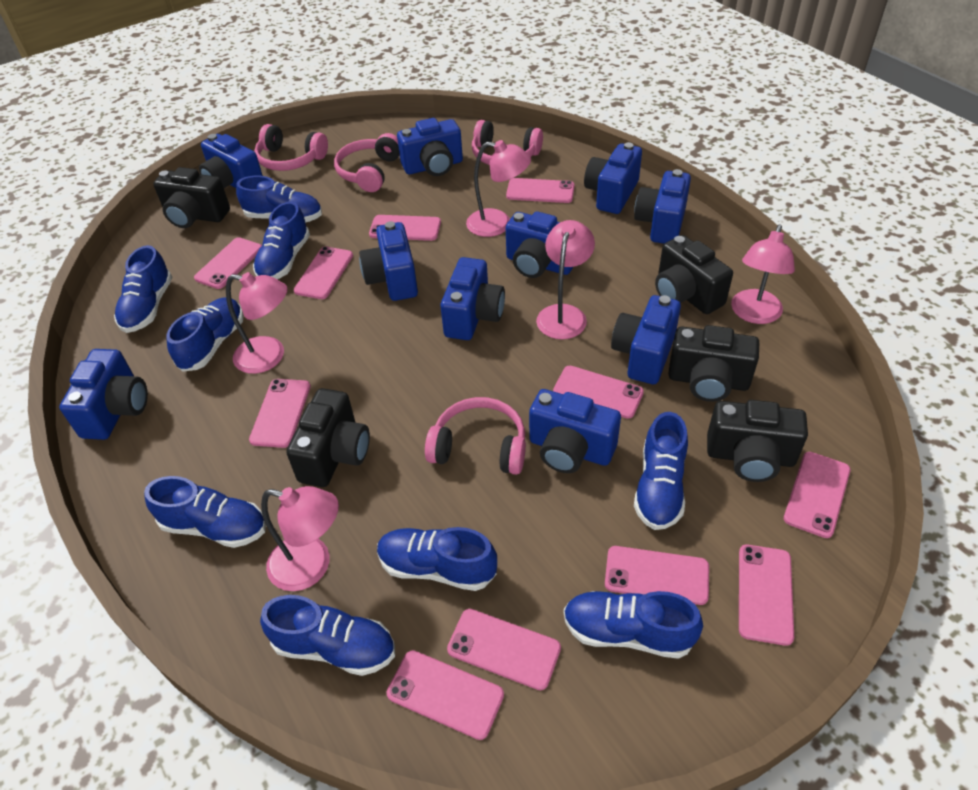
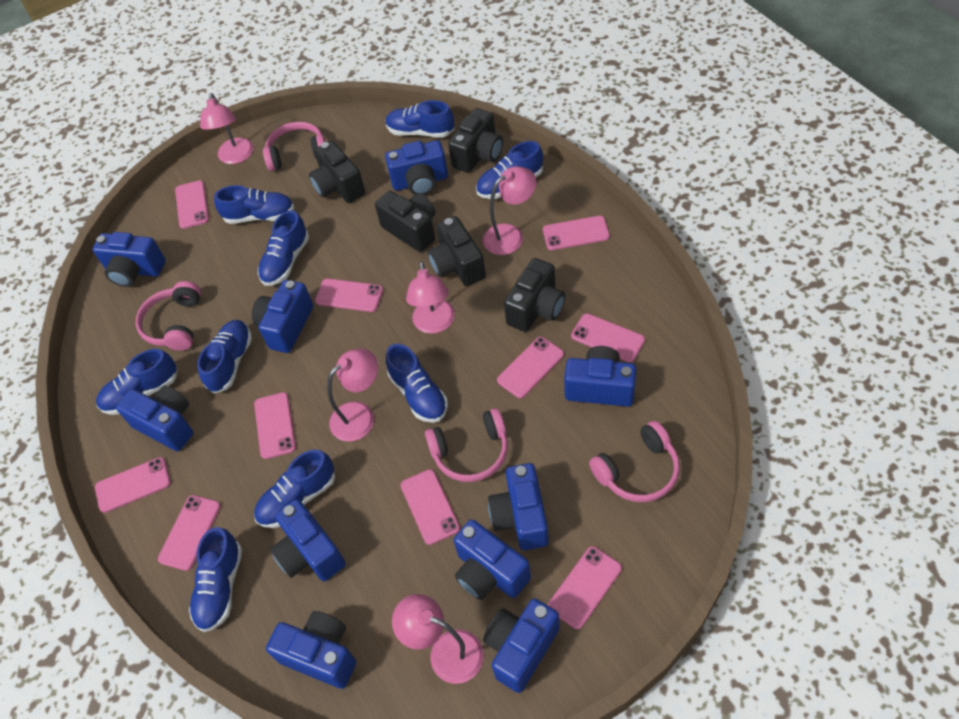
pink phone: [194,237,262,289] [249,379,311,448] [294,246,353,299] [369,215,441,241] [387,650,504,740] [447,609,561,690] [506,178,575,203] [553,366,644,419] [605,546,709,605] [739,545,794,646] [784,452,851,538] = 11 -> [95,457,171,513] [158,495,221,571] [175,180,209,229] [254,392,296,459] [315,279,383,312] [401,469,460,545] [497,337,564,398] [543,216,610,250] [548,546,622,629] [571,313,645,363] = 10

